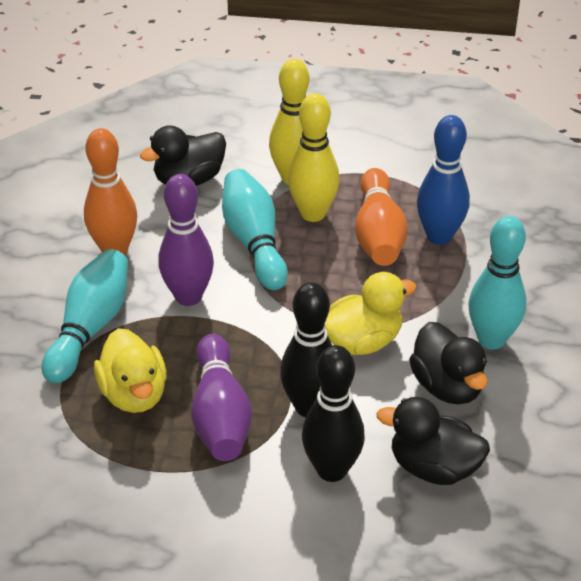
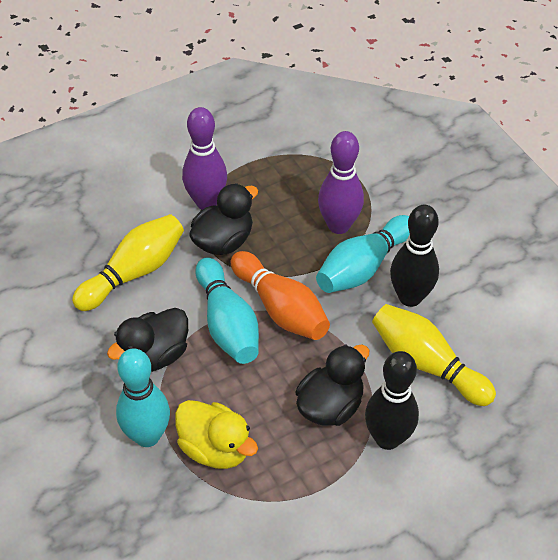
blue bowling pin: [417,115,470,245] = 1 -> none = 0
orange bowling pin: [84,128,137,255] [355,168,408,266] = 2 -> [231,251,330,340] = 1
yellow duck: [94,328,167,413] [325,272,417,355] = 2 -> [175,400,258,469] = 1

